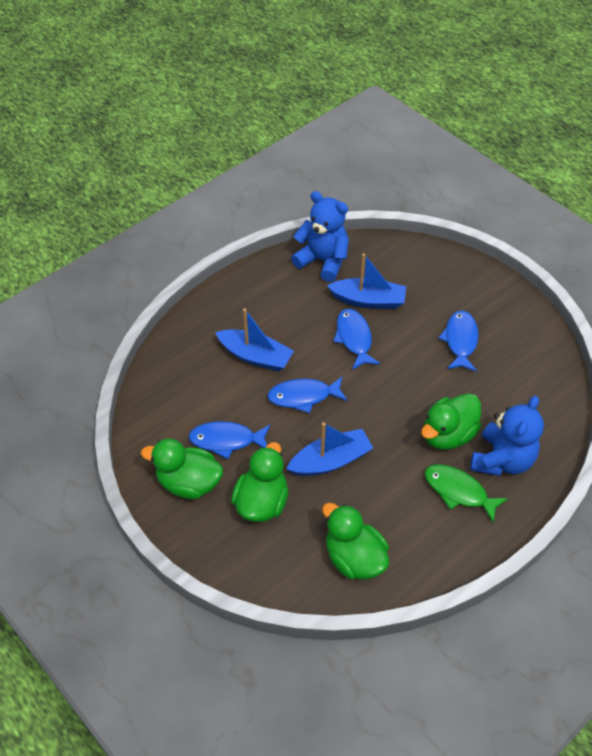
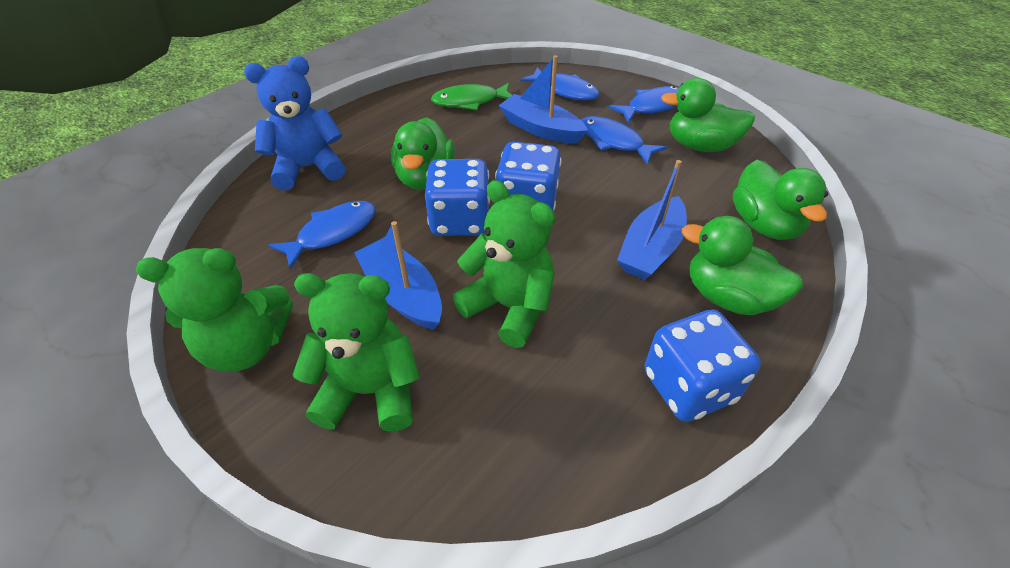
blue dice: none = 0 -> [425,159,490,236] [495,142,561,211] [645,310,761,422] = 3
blue teddy bear: [291,191,349,282] [470,396,544,476] = 2 -> [244,56,345,190] = 1
green teddy bear: none = 0 -> [136,248,293,372] [293,273,420,432] [453,180,555,348] = 3

